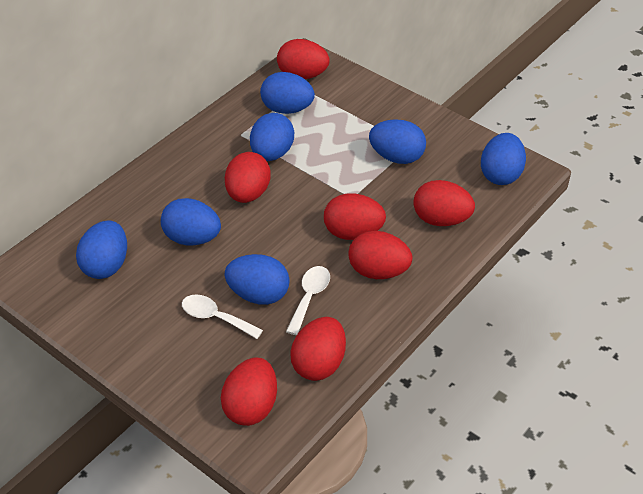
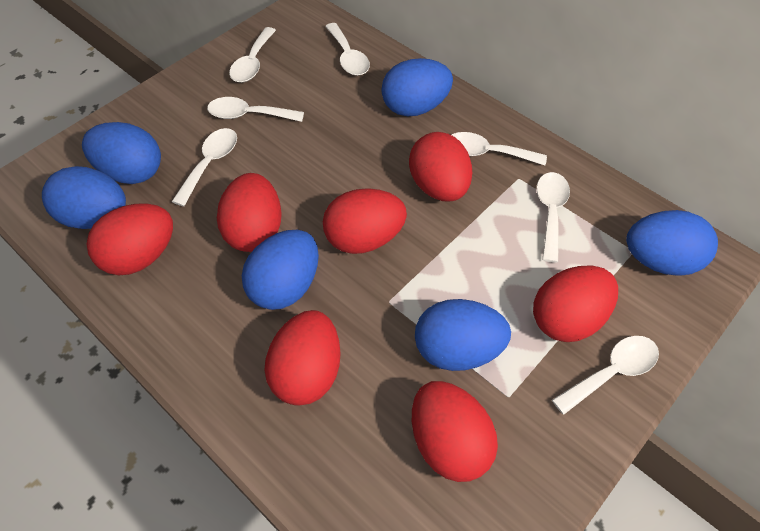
blue egg: [76,220,127,279] [161,198,221,245] [224,254,290,305] [250,113,294,161] [260,72,315,114] [369,119,426,164] [481,133,526,185] = 7 -> [42,166,126,229] [82,122,161,184] [242,230,319,310] [381,58,453,116] [415,299,511,371] [626,210,718,276] = 6
white spoon: [182,295,263,339] [286,266,330,335] = 2 -> [172,128,237,207] [207,97,304,122] [229,27,276,83] [325,23,370,76] [452,132,547,165] [536,172,570,263] [552,336,659,415] = 7

